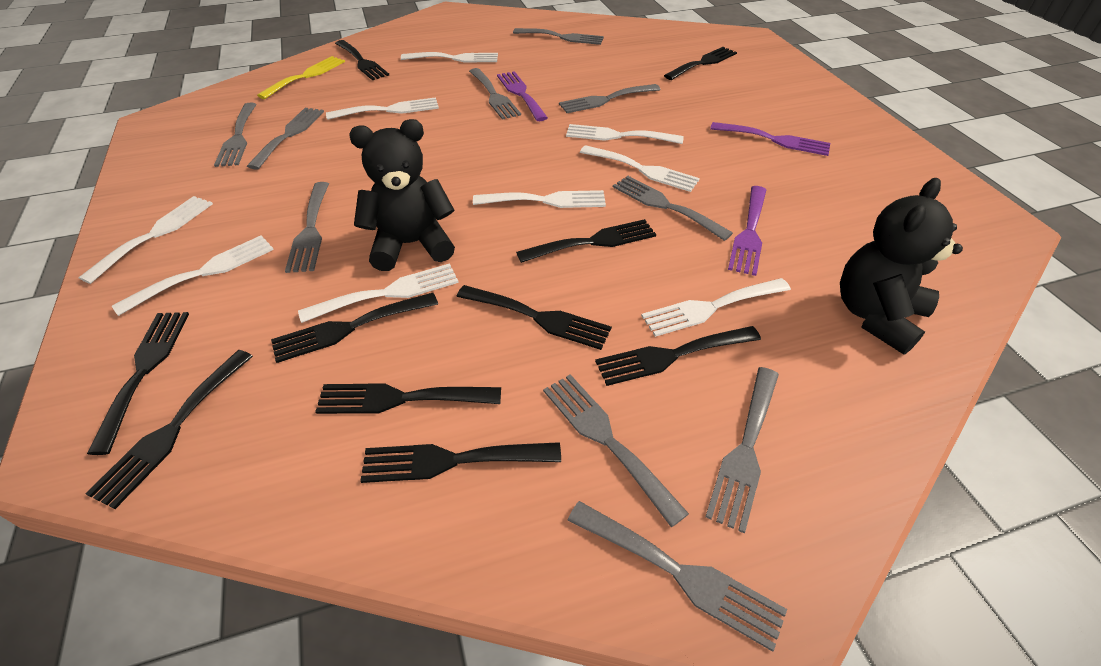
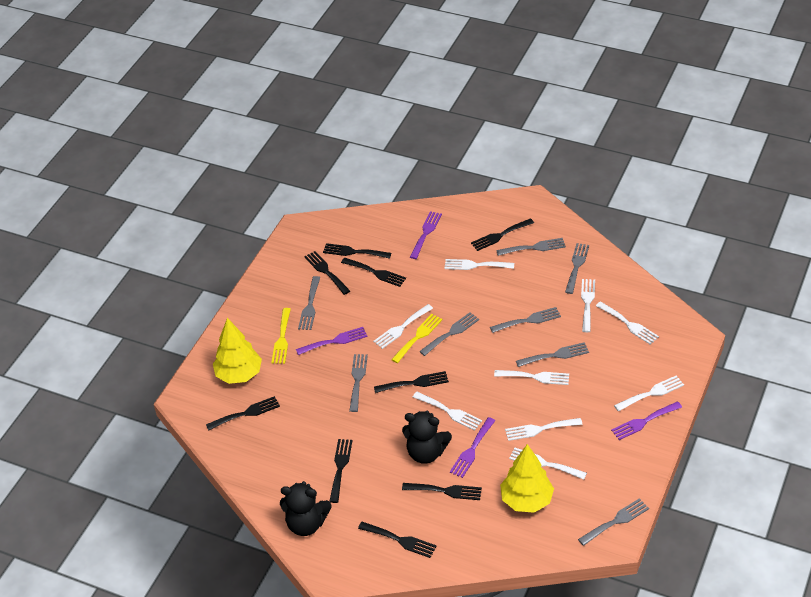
black fork: [85,350,253,509] [87,312,189,455] [271,293,438,363] [315,383,501,414] [335,40,389,80] [360,442,561,483] [456,285,612,350] [516,219,656,263] [595,326,761,386] [664,47,737,80] = 10 -> [206,396,280,431] [304,251,350,295] [323,243,391,259] [329,439,353,503] [341,258,406,287] [358,522,436,558] [374,371,449,393] [402,483,482,500] [471,218,534,251] = 9
grey fork: [214,103,257,167] [247,108,324,170] [285,182,329,273] [469,68,521,120] [513,28,604,45] [543,374,689,527] [559,84,661,113] [567,501,787,652] [613,176,733,241] [705,367,779,533] = 10 -> [298,276,320,330] [349,354,368,412] [419,312,479,356] [490,307,561,333] [496,238,566,256] [516,342,589,367] [565,243,589,294] [578,498,649,546] = 8
purple fork: [497,71,548,121] [710,122,830,156] [728,186,766,276] = 3 -> [296,327,368,355] [410,211,442,259] [450,417,495,478] [611,401,682,440] = 4
yellow fork: [257,56,345,99] = 1 -> [271,308,291,364] [391,314,443,363] = 2
yellow tree: none = 0 -> [213,318,262,384] [500,444,554,513] = 2

